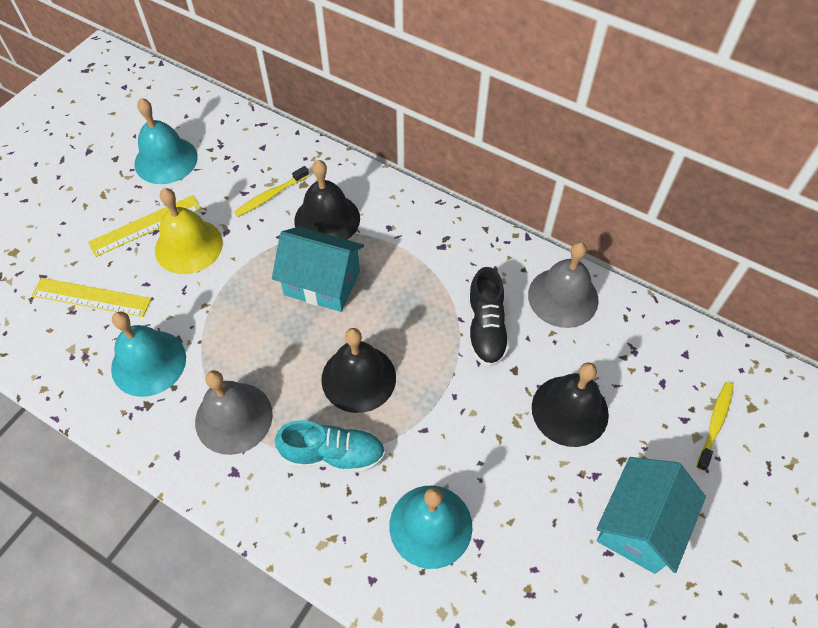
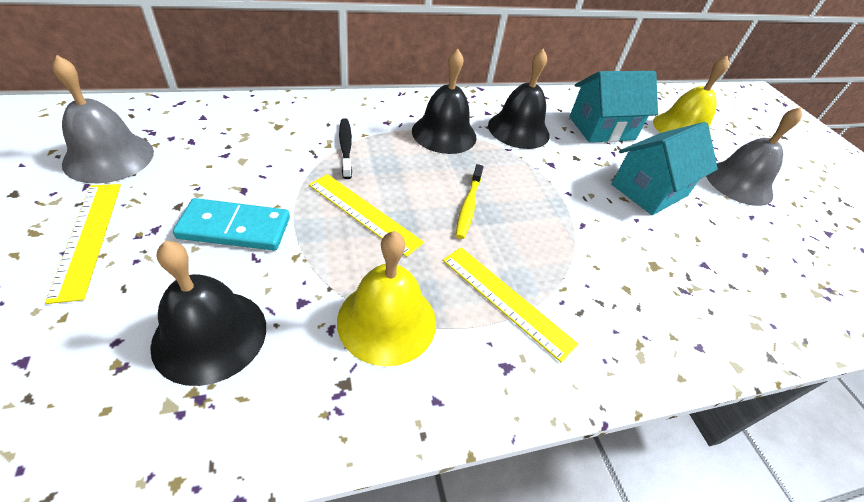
black shoe: [468,267,509,367] = 1 -> none = 0
black toothbrush: none = 0 -> [339,118,352,179] = 1
turquoise bell: [111,311,186,397] [134,98,198,184] [389,486,473,569] = 3 -> none = 0
turquoise domino: none = 0 -> [173,198,290,250] = 1
turquoise shoe: [275,420,385,473] = 1 -> none = 0
yellow bell: [155,188,223,274] = 1 -> [337,231,436,366] [653,55,729,135] = 2
yellow ruler: [31,278,152,317] [88,195,201,257] = 2 -> [45,184,121,304] [309,174,424,257] [443,247,579,362] = 3
yellow toothbrush: [234,166,309,217] [696,382,734,471] = 2 -> [456,164,484,239] = 1

